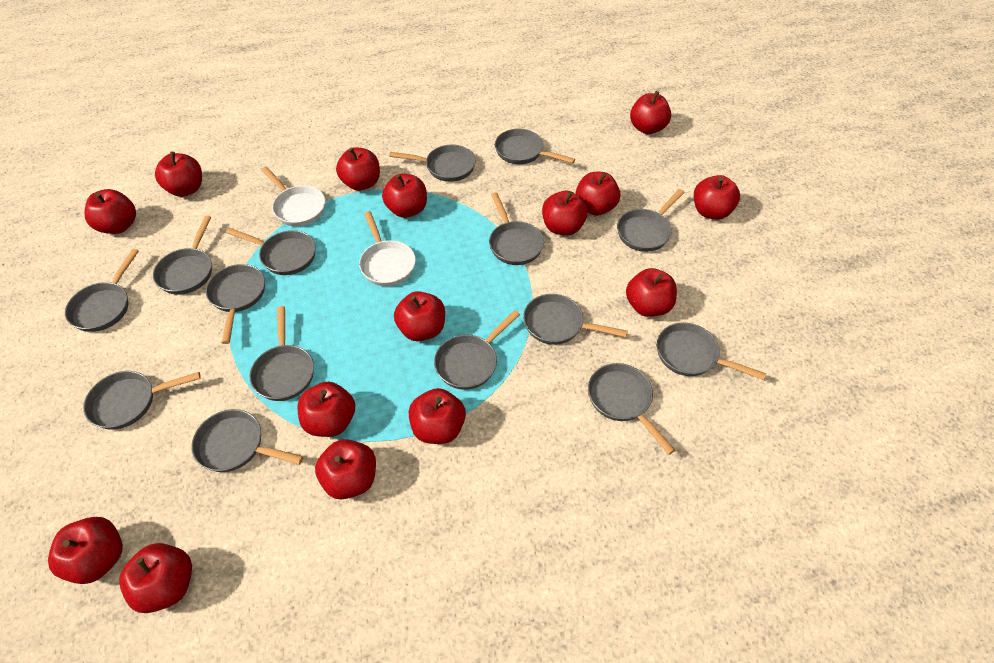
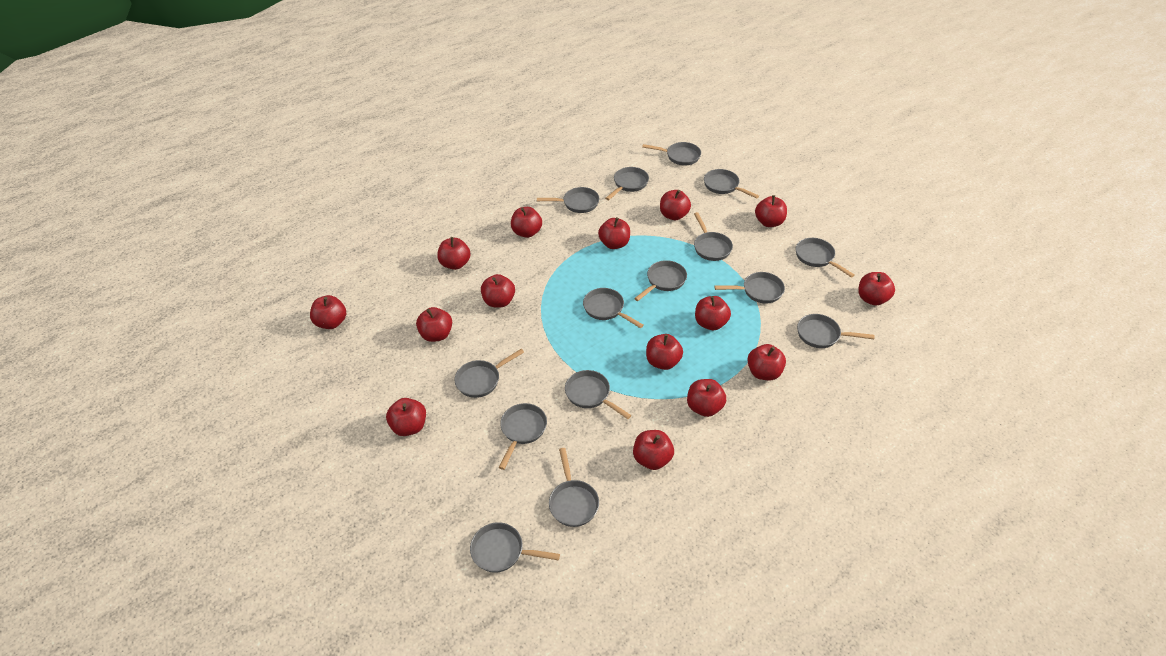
white pan: [261,167,325,226] [359,211,416,286] = 2 -> none = 0

